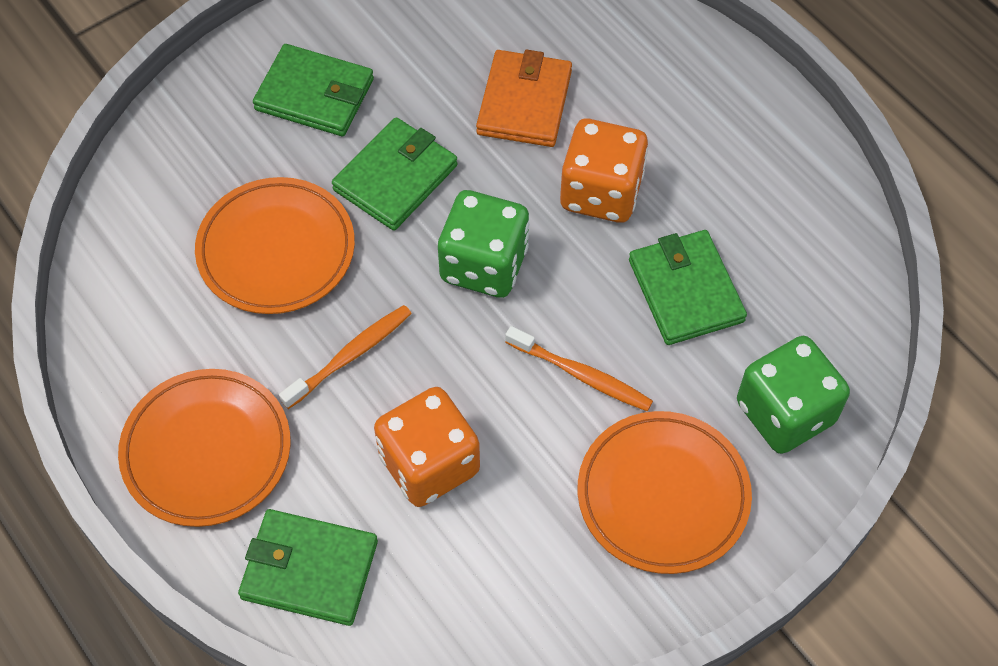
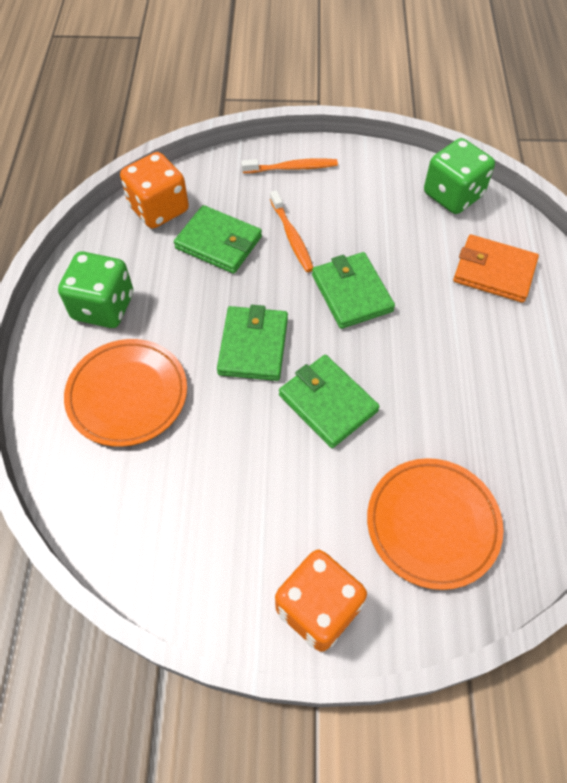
orange plate: [118,369,291,527] [195,177,355,314] [578,411,752,574] = 3 -> [64,339,187,447] [367,458,504,590] = 2

